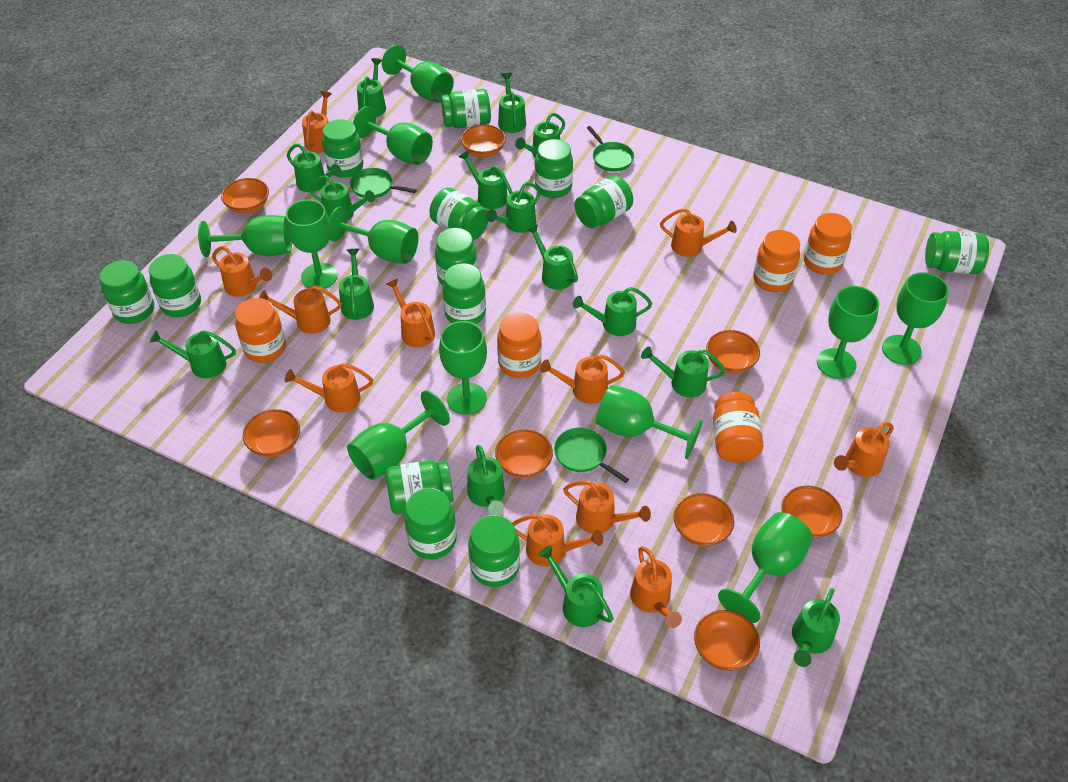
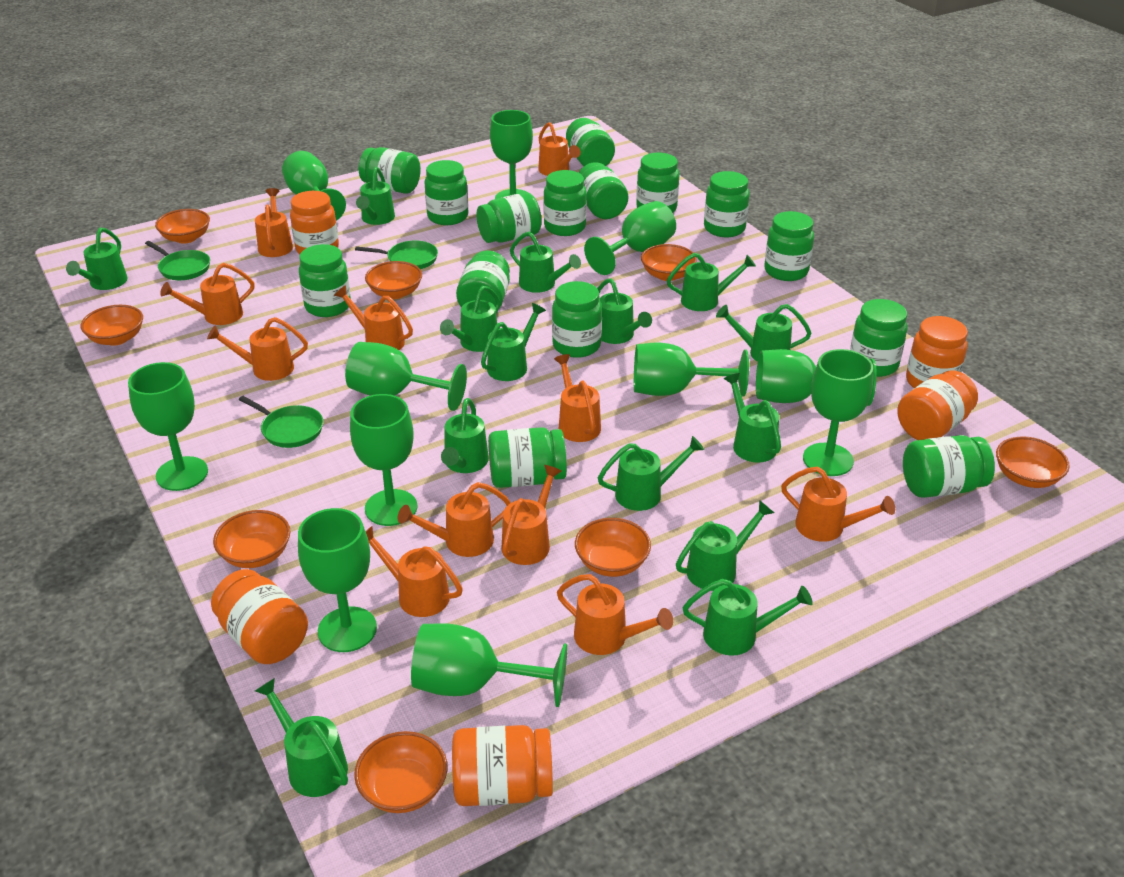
green jar: [100,260,154,324] [149,254,201,317] [322,119,363,178] [386,460,454,514] [404,488,457,559] [429,187,489,240] [435,228,477,285] [441,89,491,128] [442,263,486,324] [468,515,520,587] [535,139,573,198] [574,175,633,228] [925,231,989,274] = 13 -> [299,244,351,317] [359,147,421,194] [424,160,468,225] [456,251,510,310] [476,192,542,243] [488,427,567,488] [543,170,587,236] [552,281,602,358] [566,118,615,166] [579,162,628,219] [636,153,679,213] [704,171,750,237] [764,211,814,281] [850,299,907,377] [903,435,995,498] = 15
green watering can: [150,330,236,378] [287,143,341,192] [309,175,375,220] [339,249,374,320] [357,58,386,117] [459,151,512,209] [467,445,505,515] [486,182,541,233] [498,73,526,133] [515,113,565,158] [527,224,578,290] [538,546,614,627] [573,287,652,336] [641,347,726,398] [792,588,840,667] = 15 -> [66,228,128,290] [255,678,348,797] [356,167,395,225] [440,286,500,352] [441,398,489,473] [481,303,546,381] [510,232,581,293] [597,278,652,344] [598,436,704,511] [667,253,756,311] [676,500,774,591] [683,579,813,656] [716,304,811,362] [724,373,781,462] = 14

